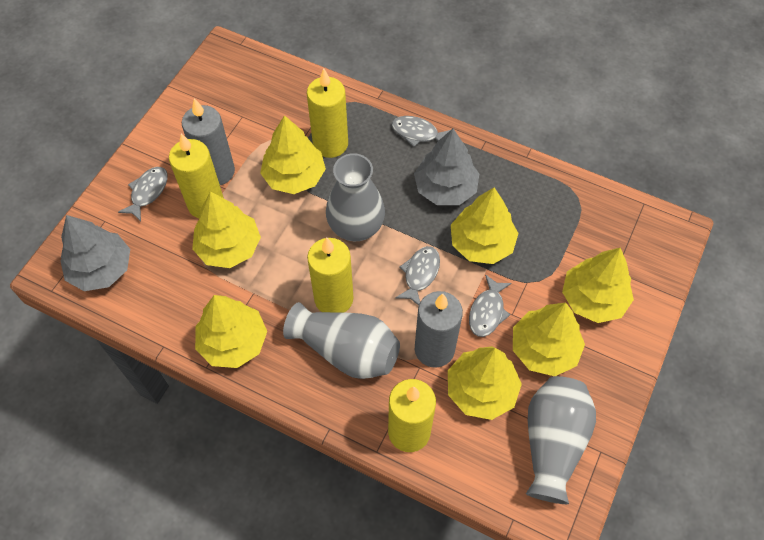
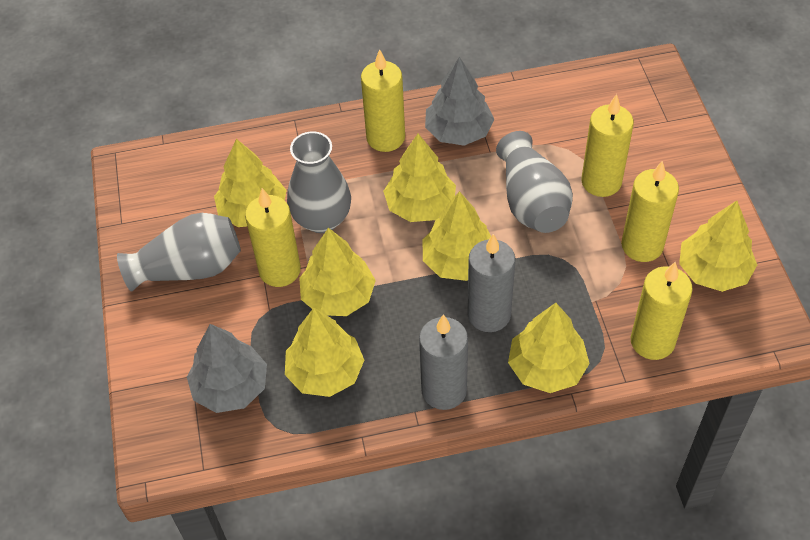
grey fish: [118,167,168,221] [392,116,450,147] [395,246,440,306] [469,274,512,337] = 4 -> none = 0
yellow candle: [169,134,224,218] [307,69,348,158] [307,237,354,313] [388,379,436,452] = 4 -> [245,188,301,287] [361,49,405,152] [581,94,634,197] [621,161,679,262] [631,262,693,360] = 5

